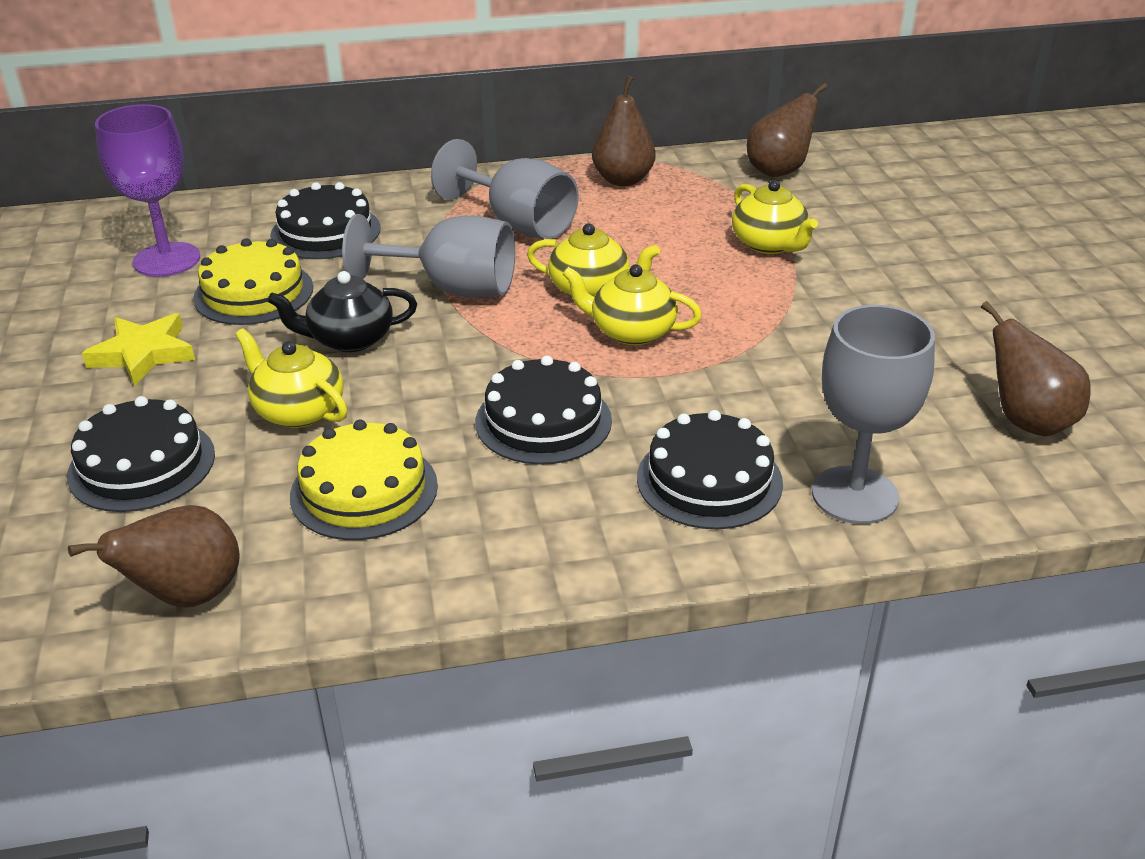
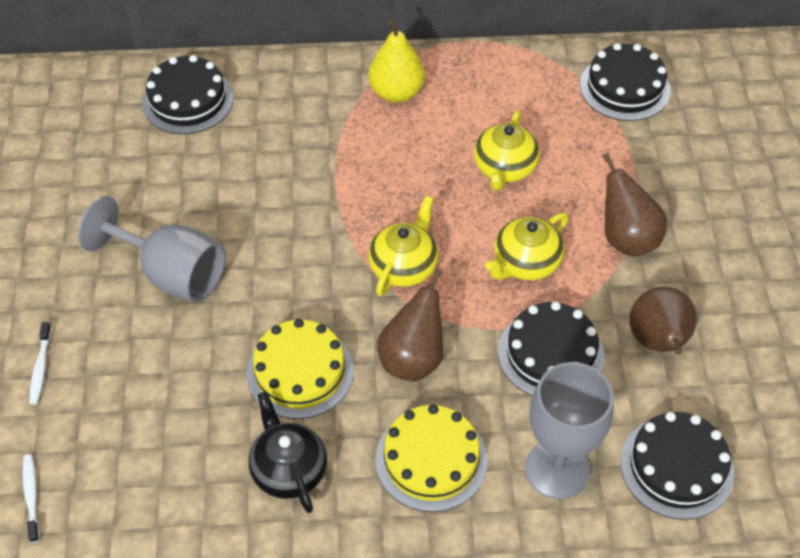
brown pear: [68,505,240,608] [592,76,656,186] [747,83,827,177] [981,301,1091,436] = 4 -> [377,269,443,382] [602,153,667,257] [629,287,697,355] = 3
grey goblet: [342,214,515,298] [431,139,579,239] [812,305,935,524] = 3 -> [78,196,226,302] [525,362,614,499] = 2
purple goblet: [95,104,200,277] = 1 -> none = 0
white toothbrush: none = 0 -> [23,454,39,543] [29,322,51,404] = 2
yellow pear: none = 0 -> [368,20,425,103] = 1
yellow star: [82,313,195,386] = 1 -> none = 0
yellow teapot: [235,328,348,428] [527,223,660,297] [563,264,702,345] [732,180,818,254] = 4 -> [368,196,438,296] [474,110,540,191] [485,213,568,280] = 3

